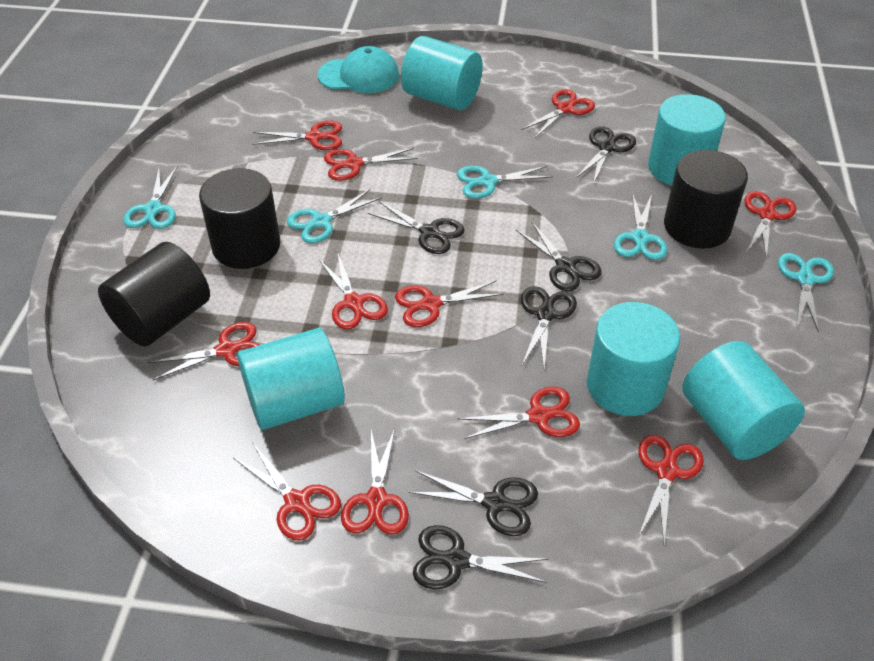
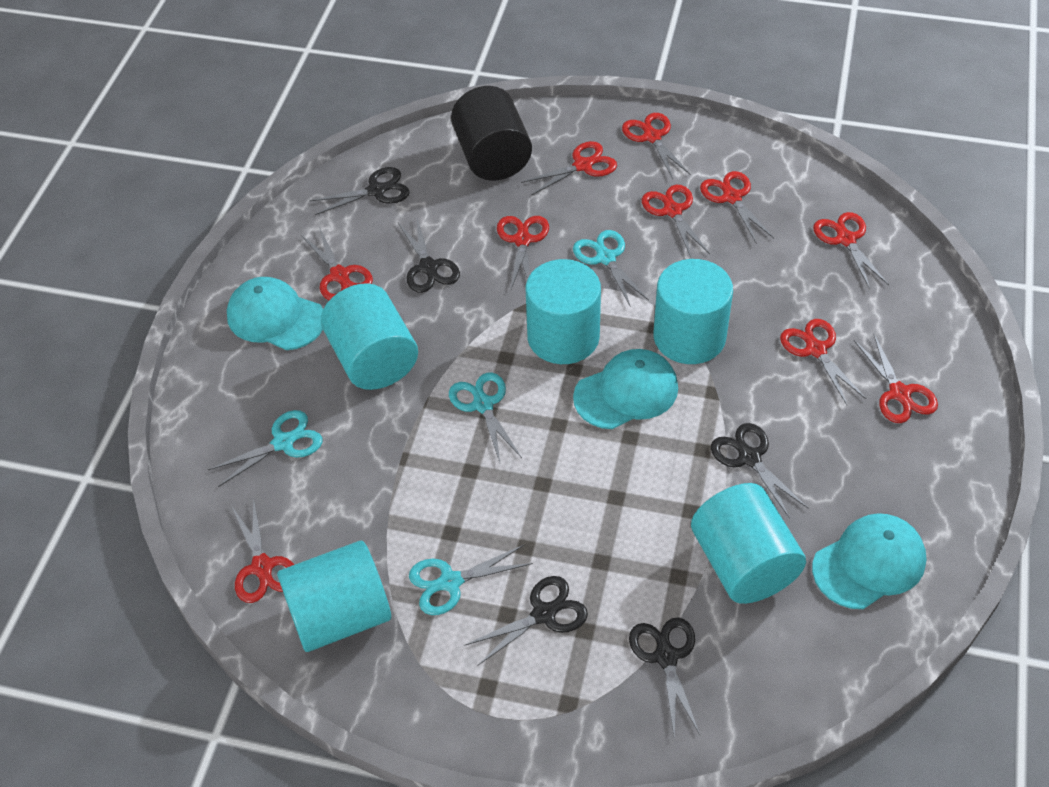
black cylinder: [98,242,210,347] [199,168,280,269] [664,150,748,249] = 3 -> [451,86,532,181] = 1
black scissors: [368,201,465,254] [408,470,538,536] [413,525,548,589] [516,222,601,291] [521,286,577,368] [576,126,636,185] = 6 -> [309,167,410,215] [398,218,460,293] [464,576,588,666] [629,617,700,736] [711,423,808,519] = 5
red scissors: [148,322,260,380] [233,443,341,541] [252,120,342,150] [318,254,388,329] [324,148,418,181] [341,428,409,535] [395,280,504,327] [458,387,580,439] [521,89,595,138] [638,435,704,543] [744,191,796,259] = 11 -> [231,497,294,603] [301,227,373,300] [497,216,549,289] [521,141,617,195] [622,113,691,179] [642,185,710,257] [700,171,774,243] [780,319,866,405] [813,212,889,289] [854,335,938,423] = 10
turquoise cap: [318,46,399,93] = 1 -> [227,277,323,350] [573,349,678,429] [812,513,926,609] = 3
turquoise scissors: [123,166,178,229] [287,189,382,243] [457,166,553,199] [614,192,667,260] [778,253,834,332] = 5 -> [208,410,323,487] [409,545,533,615] [449,372,522,462] [573,230,649,307] = 4

